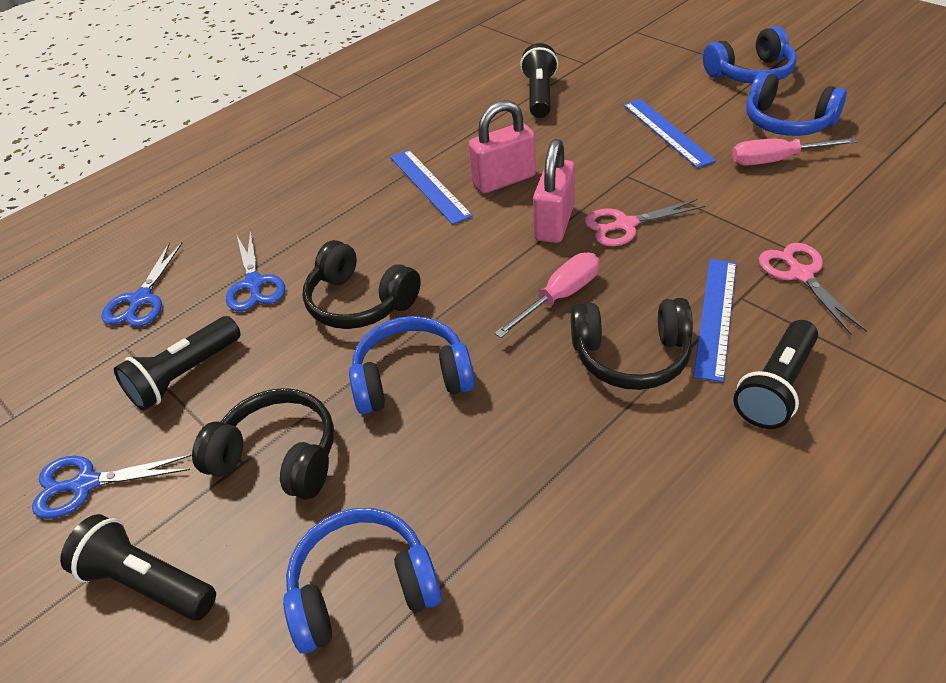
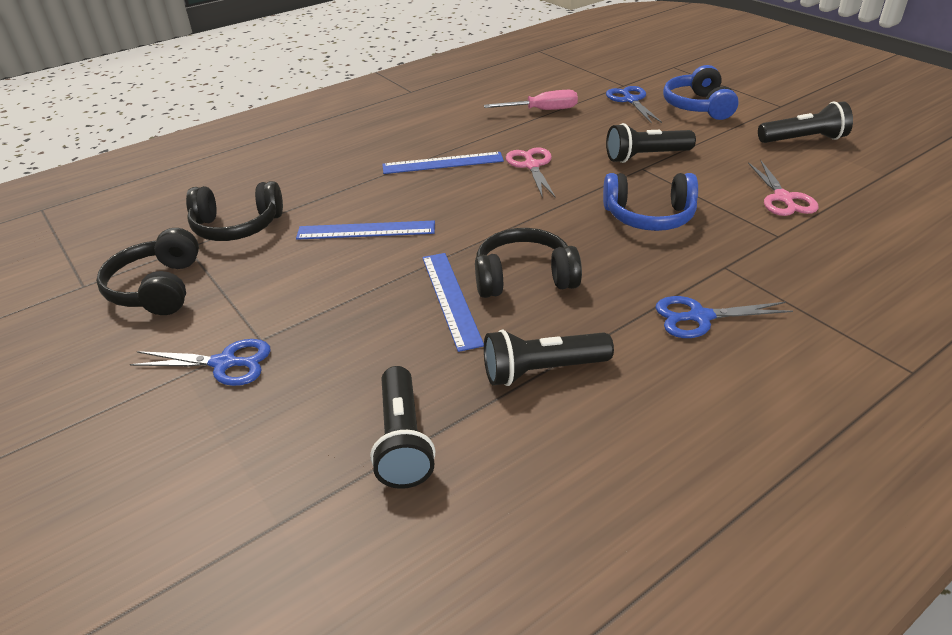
blue headphones: [283,508,442,654] [349,316,475,414] [703,26,797,83] [746,72,847,136] = 4 -> [603,173,698,231] [663,65,739,120] = 2
pink padlock: [469,100,536,193] [533,139,575,243] = 2 -> none = 0
pink screwdriver: [494,252,599,338] [732,138,857,166] = 2 -> [484,90,578,110] = 1

